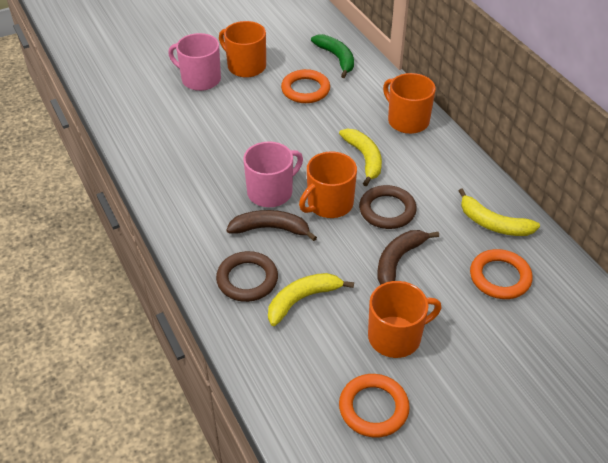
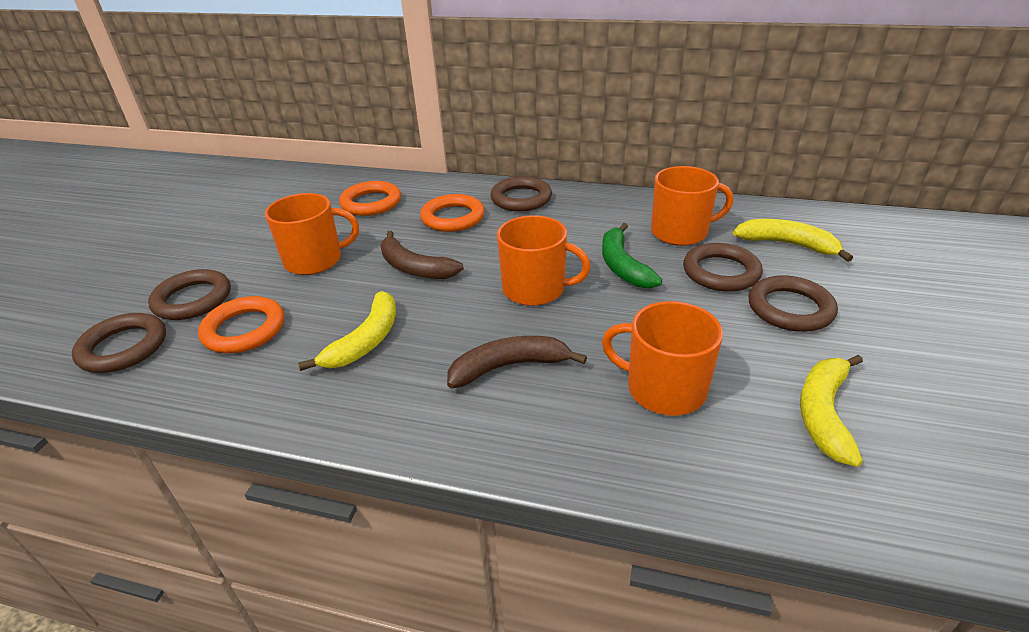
brown ring: [216,251,278,302] [359,185,417,229] = 2 -> [72,313,166,373] [148,269,231,320] [490,176,552,212] [683,243,763,292] [749,275,838,332] = 5
pink mug: [168,33,221,91] [243,141,303,207] = 2 -> none = 0

